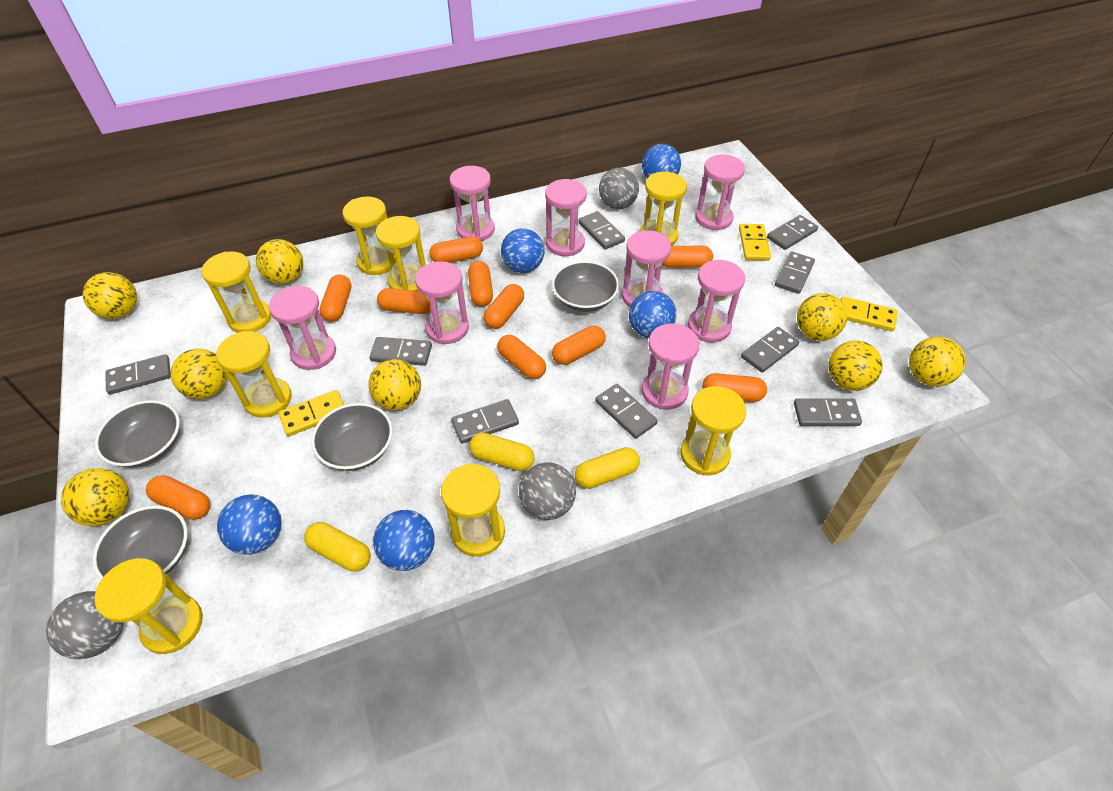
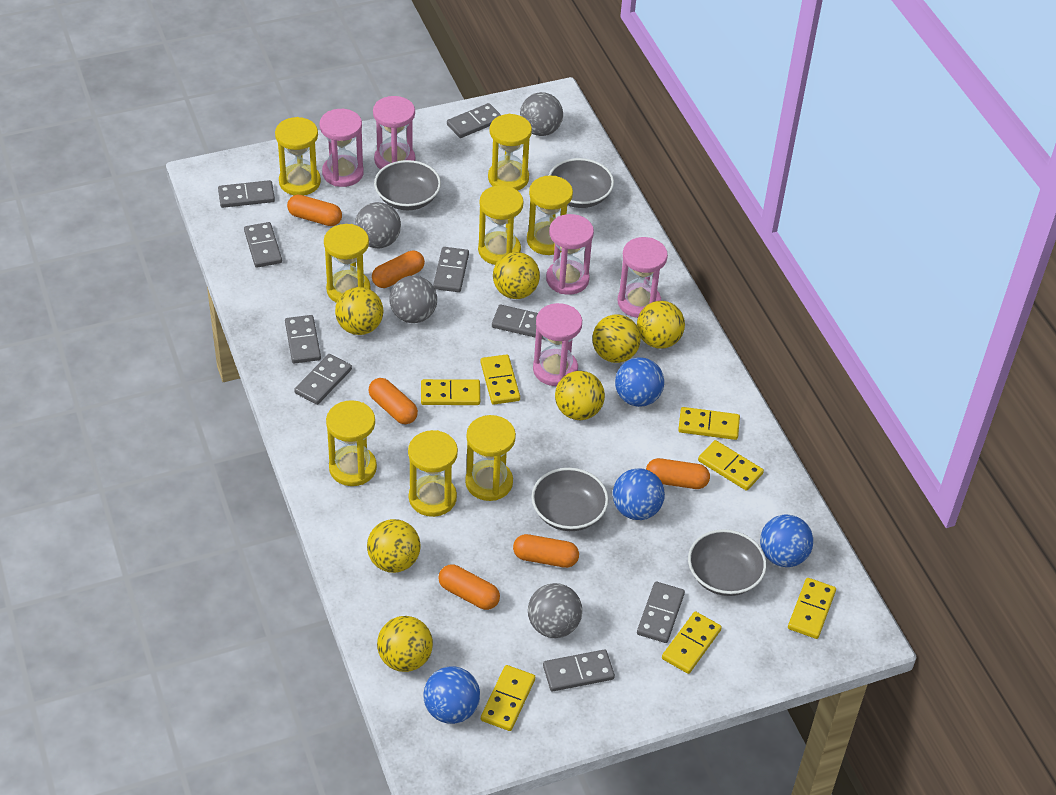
blue ball: [217,494,281,555] [373,510,435,571] [501,228,545,273] [629,291,676,338] [642,144,681,178] = 5 -> [423,666,480,724] [613,468,665,520] [615,357,664,407] [760,514,813,567] = 4
grey ball: [46,591,124,659] [519,463,576,520] [599,168,639,209] = 3 -> [355,202,401,249] [389,276,437,323] [520,92,563,136] [528,583,582,638] = 4
orange capsule: [146,475,210,520] [319,275,352,322] [377,288,431,314] [429,237,483,263] [468,261,493,307] [483,284,524,329] [497,335,546,379] [552,326,606,365] [662,246,713,268] [702,373,767,402] = 10 -> [287,195,342,226] [368,378,418,424] [372,250,425,288] [438,565,500,610] [513,534,579,568] [646,458,710,489] = 6
pink hourglass: [269,286,336,370] [415,261,469,344] [450,166,495,241] [545,179,587,256] [622,230,671,307] [642,323,699,410] [688,260,745,342] [695,154,745,230] = 8 -> [320,109,364,187] [373,96,415,170] [533,303,582,386] [546,214,594,295] [618,237,668,318] = 5
yellow ball: [61,468,130,526] [83,272,137,319] [171,349,227,399] [256,239,303,284] [368,359,421,410] [797,293,847,341] [828,340,883,391] [909,337,965,387] = 8 -> [335,287,383,335] [367,519,421,573] [377,616,433,672] [493,252,540,299] [555,371,605,420] [592,315,641,363] [637,301,685,349] = 7
yellow capsule: [304,522,371,571] [469,433,535,471] [575,447,640,489] = 3 -> none = 0
yellow domino: [278,390,344,436] [739,224,771,261] [841,296,897,331] = 3 -> [421,379,480,405] [481,354,520,405] [481,665,535,731] [662,611,722,674] [678,407,740,440] [698,440,764,491] [788,578,836,639] = 7

